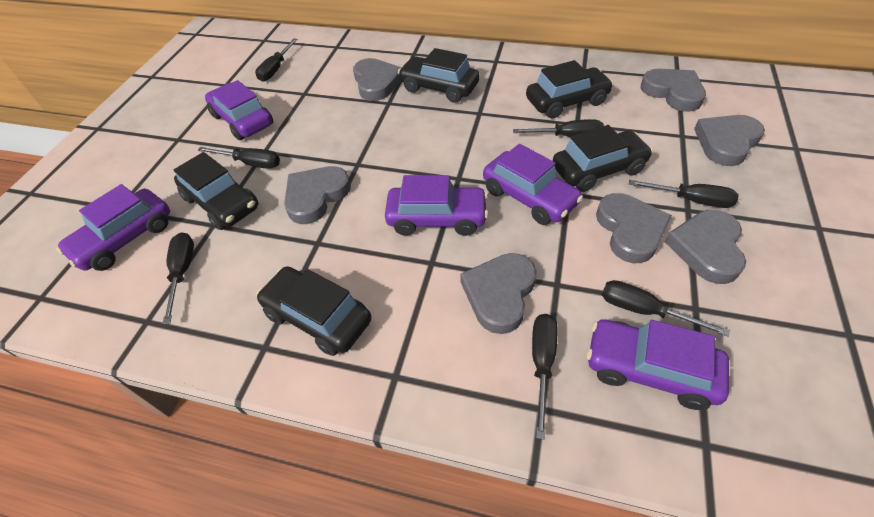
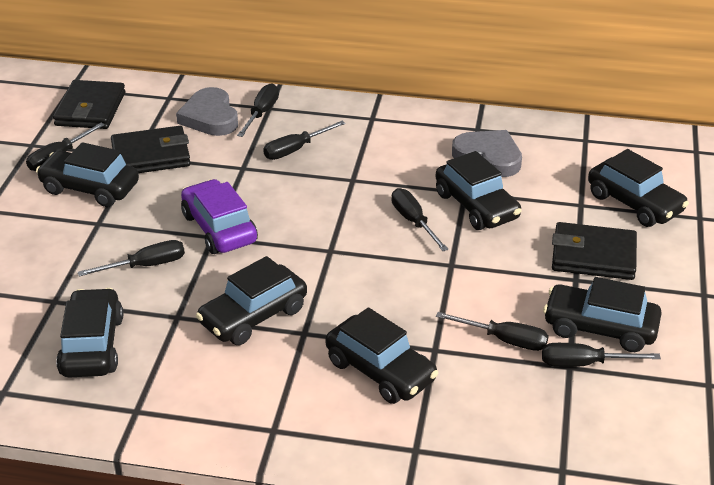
black car: [174,152,258,230] [256,266,372,356] [398,48,480,103] [526,60,614,118] [553,125,653,192] = 5 -> [36,142,139,207] [56,288,123,378] [196,256,307,345] [325,307,438,404] [436,151,522,230] [543,277,662,352] [588,149,689,227] = 7
black wallet: none = 0 -> [53,80,125,129] [111,126,190,173] [552,222,637,280] = 3
grey heart: [284,166,351,224] [353,58,402,101] [460,253,537,334] [596,193,672,263] [640,69,706,112] [665,210,746,284] [694,115,765,166] = 7 -> [176,87,238,136] [452,130,522,177] = 2
purple car: [56,184,170,271] [205,80,273,140] [385,175,488,236] [483,144,583,225] [587,319,729,410] = 5 -> [181,179,258,254] = 1

